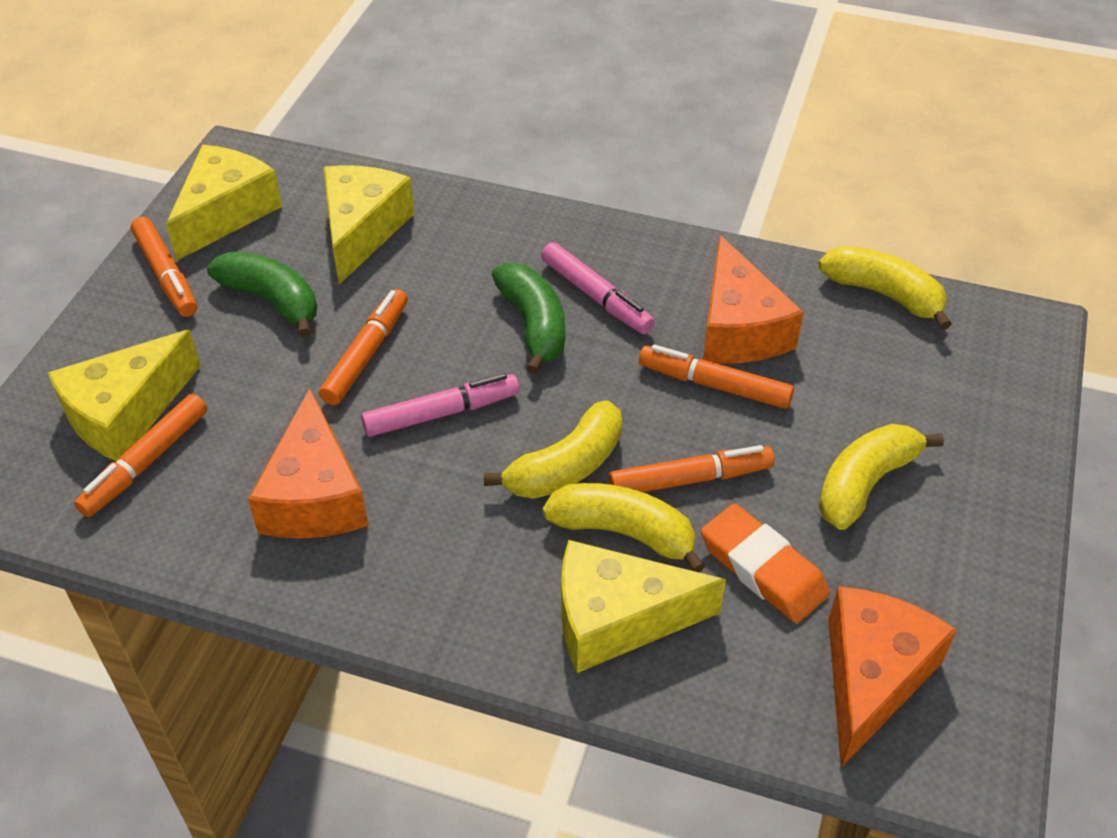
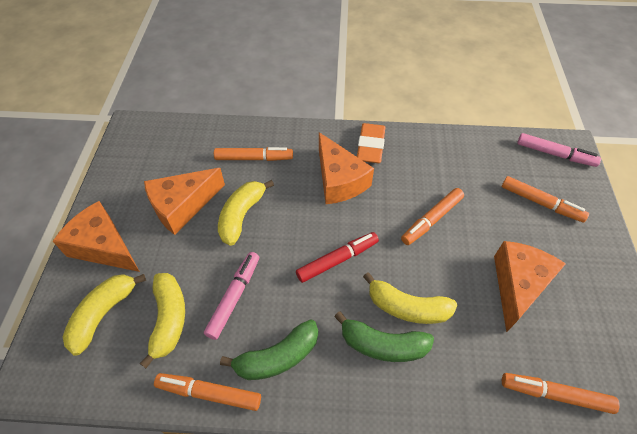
orange cheese: [248,388,368,539] [703,235,804,364] [828,586,957,768] = 3 -> [52,201,140,272] [144,168,225,235] [319,132,374,204] [494,241,566,332] = 4
red marker: none = 0 -> [296,232,379,283] = 1
yellow cheese: [48,330,201,461] [166,145,282,261] [324,165,414,285] [561,540,726,673] = 4 -> none = 0

